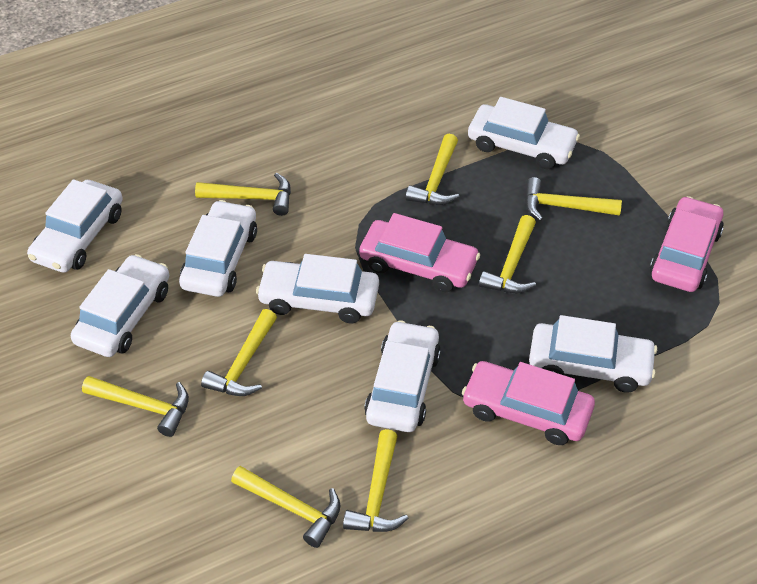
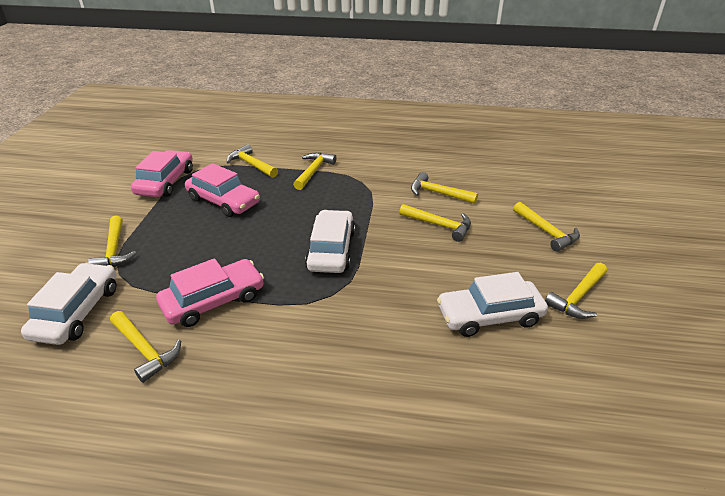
white car: [27,179,123,273] [71,254,169,357] [179,200,257,297] [256,254,379,323] [364,320,441,432] [468,97,580,169] [529,315,657,393] = 7 -> [21,263,116,345] [305,210,355,273] [437,272,548,337] = 3

